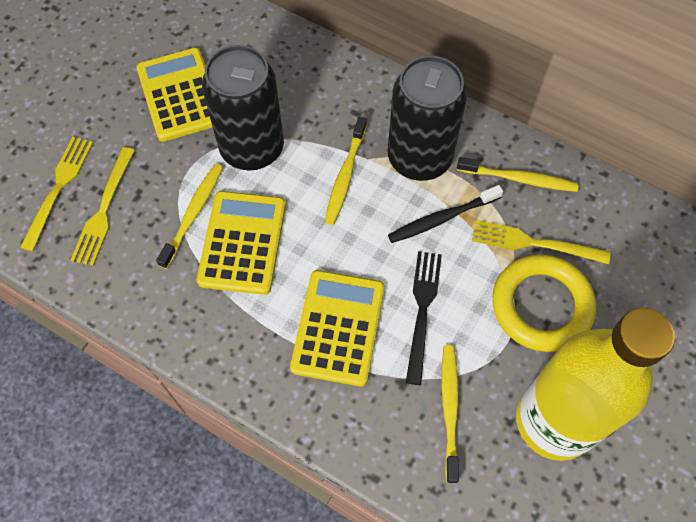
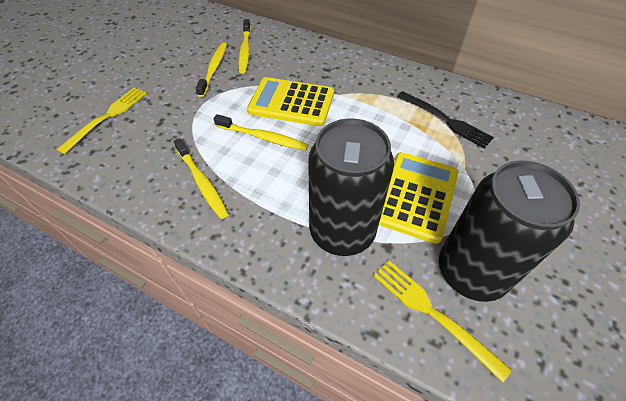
black toothbrush: [388,185,503,243] = 1 -> none = 0
yellow bottle: [516,308,675,461] = 1 -> none = 0
yellow calculator: [136,48,212,142] [197,191,286,295] [290,270,384,386] = 3 -> [247,77,334,126] [379,152,458,244] = 2
yellow fork: [20,137,93,251] [71,147,135,266] [472,220,610,264] = 3 -> [56,87,147,154] [373,260,512,383] = 2
yellow ring: [492,254,596,352] = 1 -> none = 0

